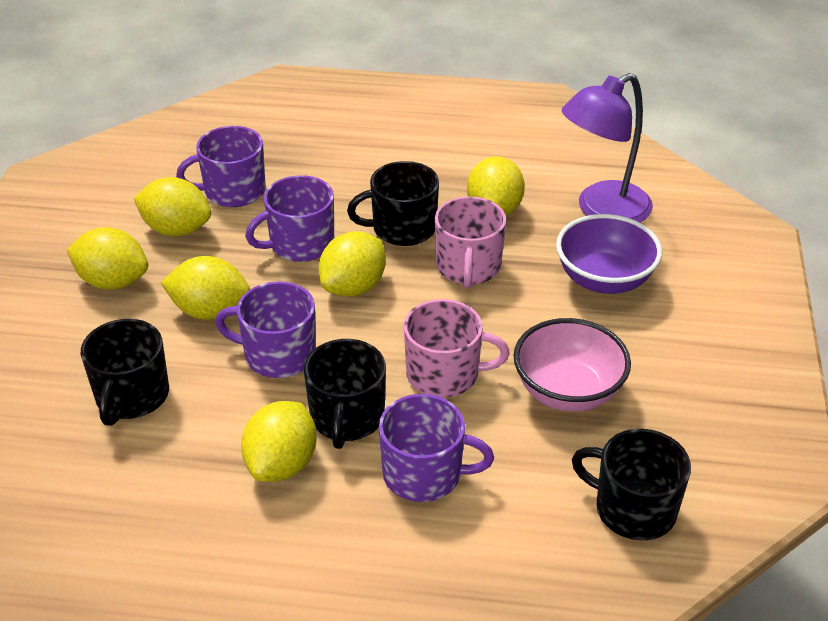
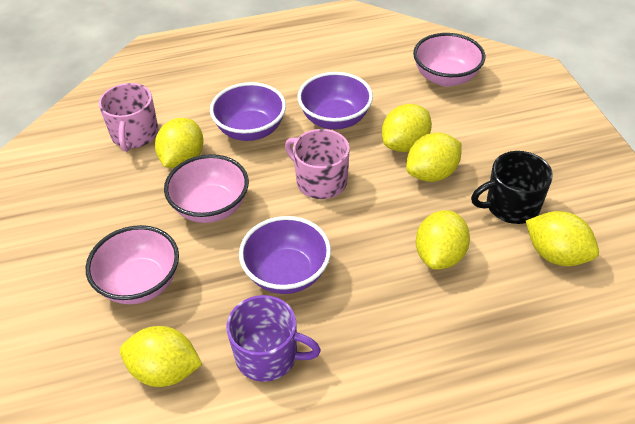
black mug: [81,319,169,426] [304,339,386,449] [347,161,439,246] [572,429,691,540] = 4 -> [471,151,553,224] = 1
pink bowl: [514,318,631,412] = 1 -> [86,225,179,304] [164,154,249,223] [413,33,485,87] = 3
purple bowl: [556,214,662,294] = 1 -> [210,82,286,141] [239,216,331,294] [297,72,373,129] = 3
purple lamp: [562,73,653,223] = 1 -> none = 0
purple mug: [176,126,266,207] [215,281,316,378] [245,175,334,262] [379,394,494,502] = 4 -> [226,295,321,382] = 1

